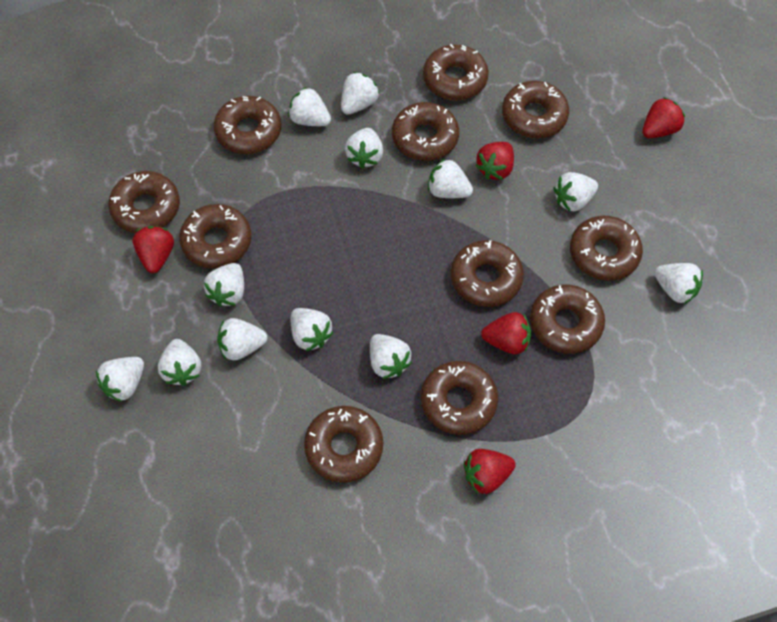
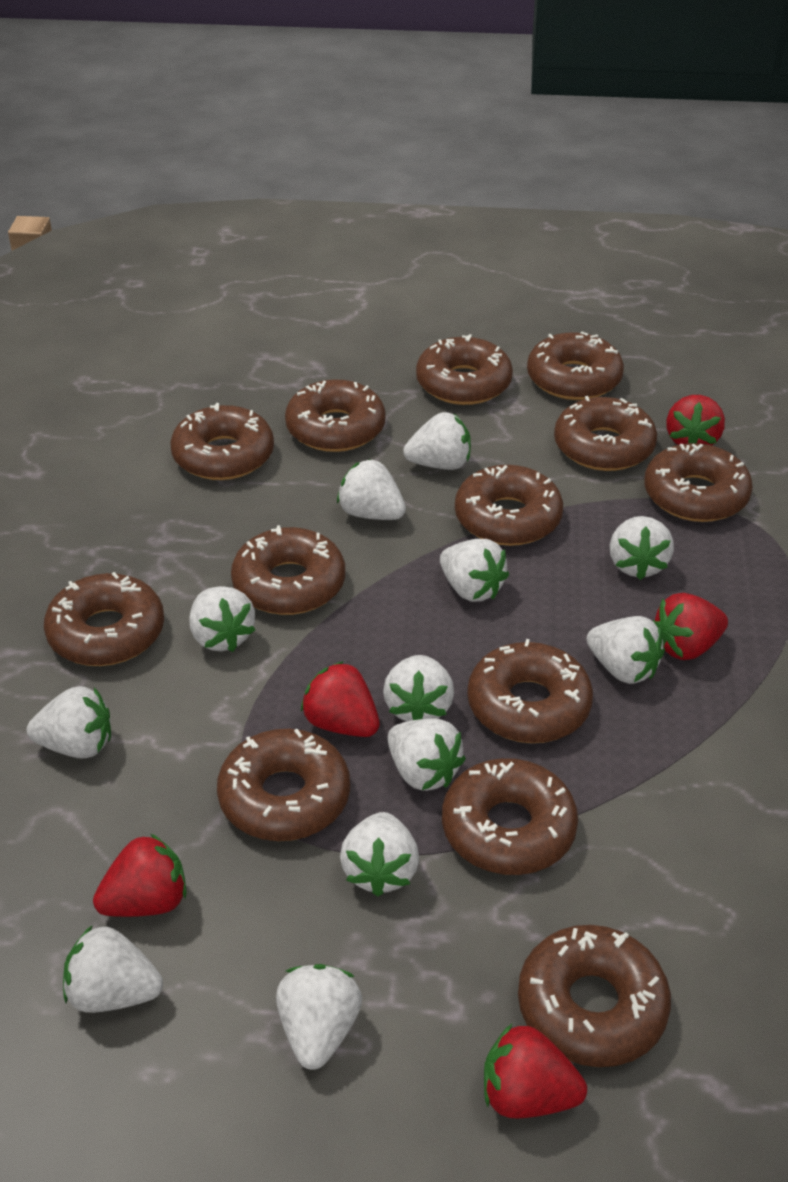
brown donut: [108,171,180,233] [179,204,252,269] [214,96,281,154] [304,406,383,483] [392,102,459,161] [421,361,498,435] [423,44,489,101] [451,240,524,307] [502,81,569,138] [530,285,605,354] [570,216,643,281] = 11 -> [44,572,164,666] [170,403,274,480] [217,729,350,841] [231,525,345,615] [285,379,386,452] [416,334,513,405] [442,758,578,875] [455,465,563,546] [468,639,593,743] [518,925,671,1067] [527,331,624,400] [554,396,657,471] [644,443,753,522] = 13

